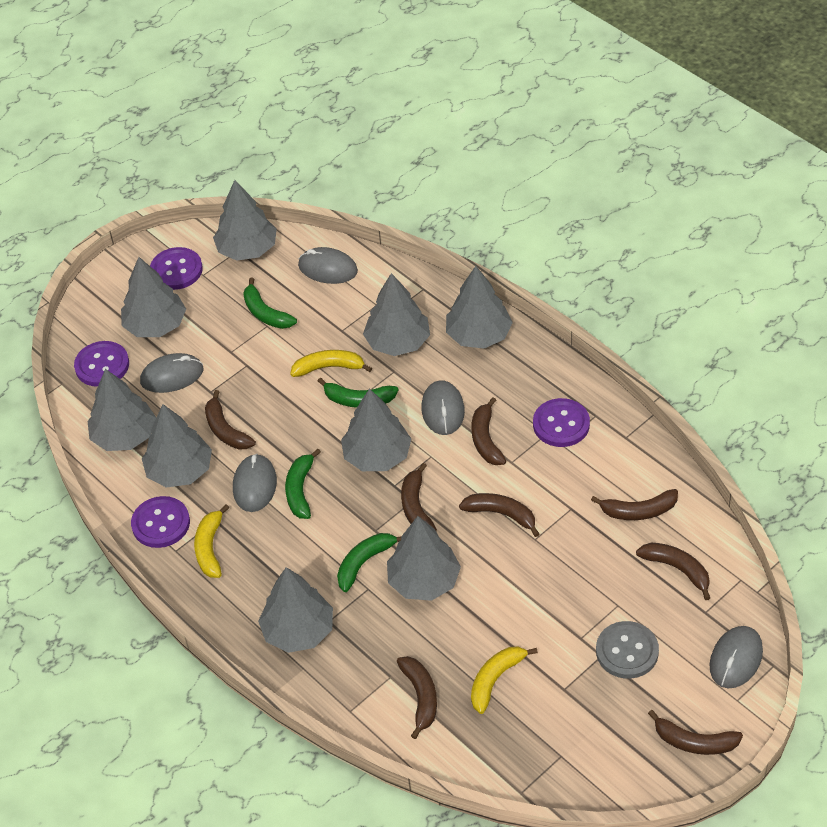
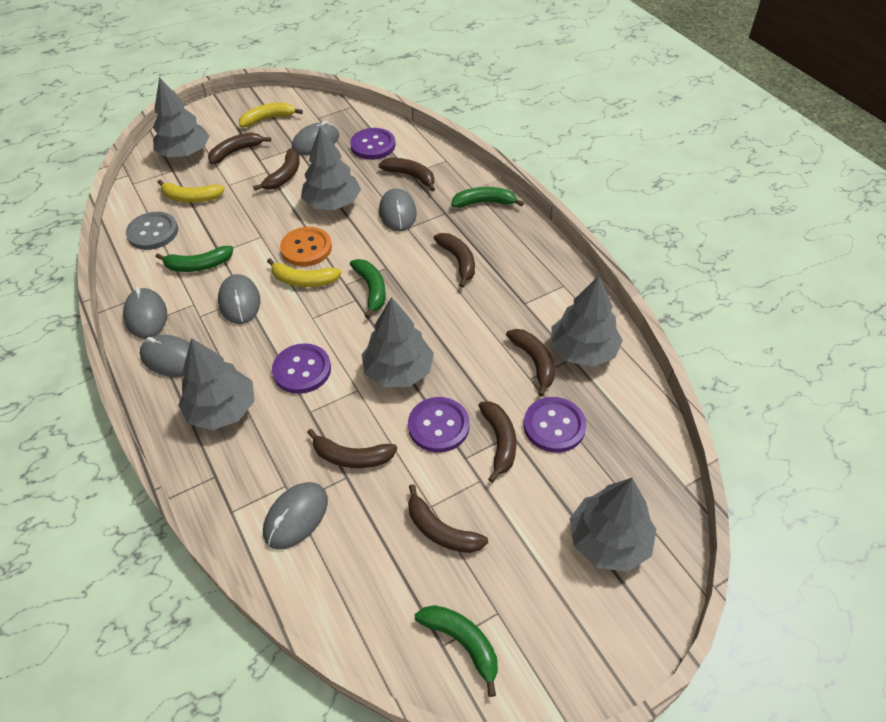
grey mouse: [140,353,203,393] [233,454,277,512] [298,247,358,284] [422,380,465,435] [709,626,763,688] = 5 -> [123,287,167,339] [140,335,190,377] [218,274,260,324] [263,482,328,550] [292,121,339,156] [379,188,417,231] = 6
grey tree: [87,369,156,451] [121,257,186,337] [142,404,212,488] [213,180,277,261] [258,567,333,653] [341,388,411,471] [363,273,430,356] [387,516,461,601] [446,266,513,349] = 9 -> [153,77,209,157] [178,338,254,430] [301,127,361,210] [361,297,434,387] [551,276,623,367] [570,478,656,572] = 6
orange button: none = 0 -> [280,227,332,266] = 1

